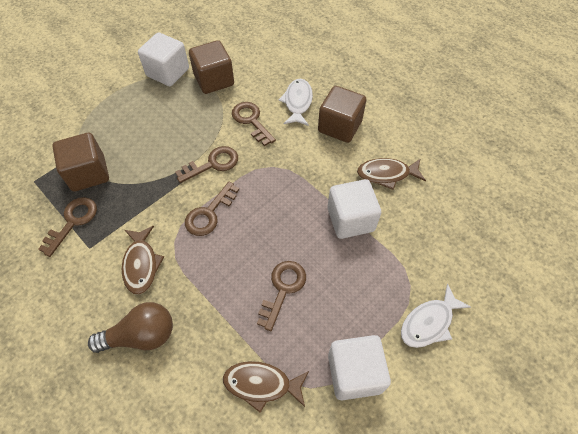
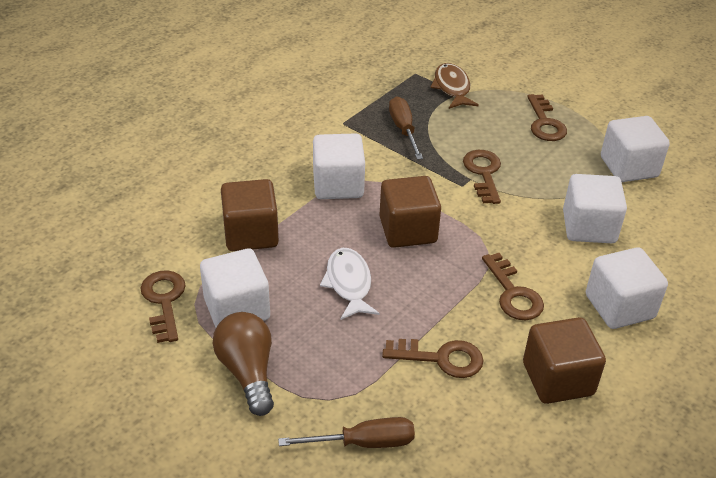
brown fish: [122,226,164,295] [223,361,309,413] [357,158,426,190] = 3 -> [430,63,479,109] = 1
brown screwdriver: none = 0 -> [278,417,415,448] [389,96,423,160] = 2
white cube: [138,32,189,86] [327,179,381,239] [328,335,391,400] = 3 -> [200,248,270,328] [313,133,365,199] [563,174,627,243] [586,247,668,329] [601,116,670,182] = 5
white fish: [279,79,313,126] [401,283,471,348] = 2 -> [320,248,379,320] = 1

